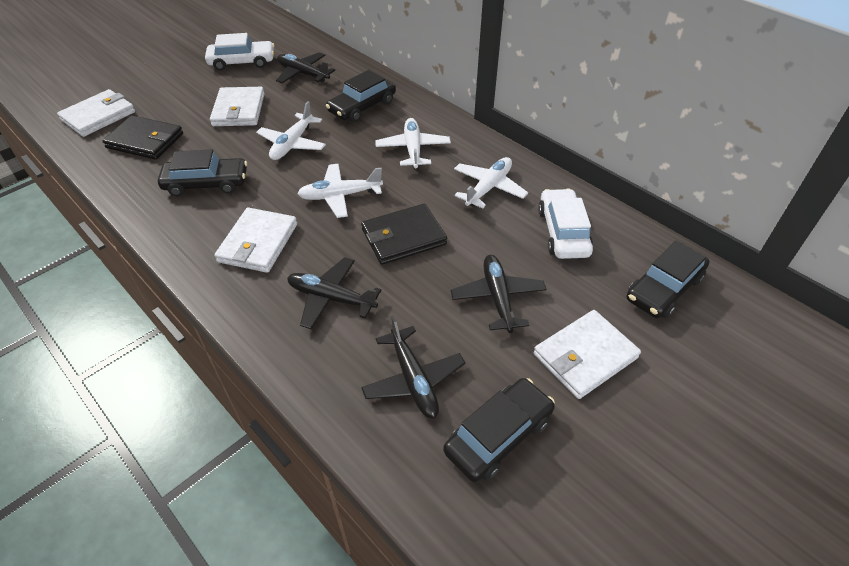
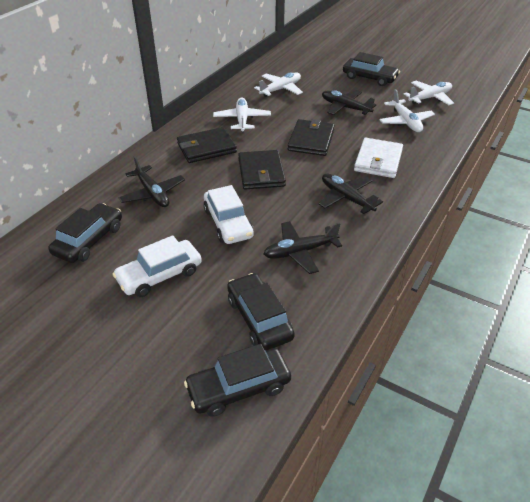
black wallet: [102,115,183,160] [361,204,447,265] = 2 -> [177,127,237,163] [238,150,286,189] [288,119,335,156] = 3
white wallet: [57,89,135,137] [210,87,265,126] [214,207,297,273] [534,310,641,399] = 4 -> [354,138,403,178] = 1

